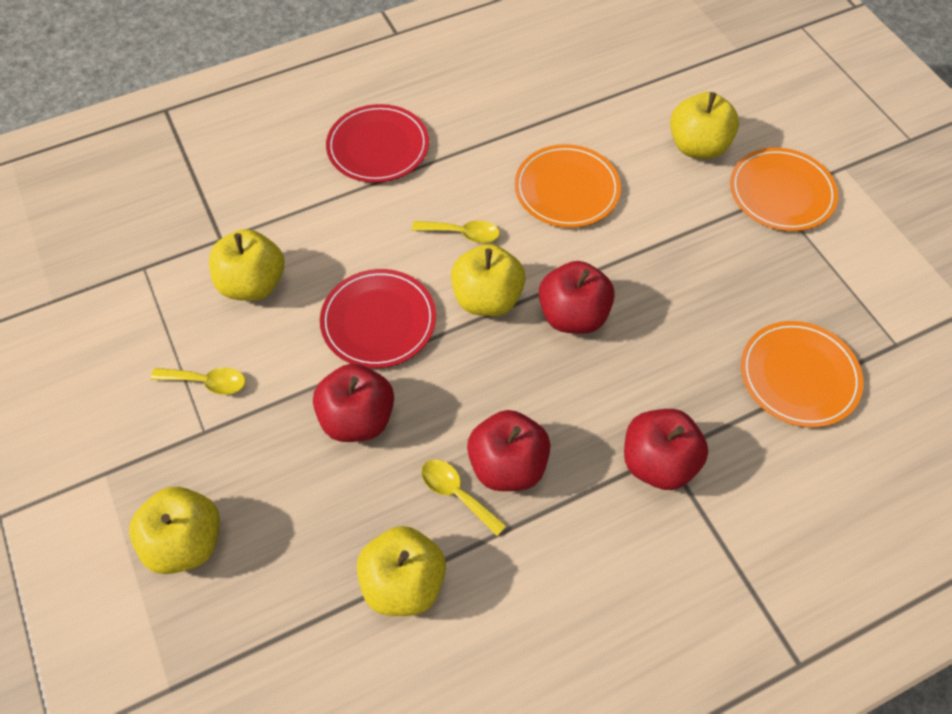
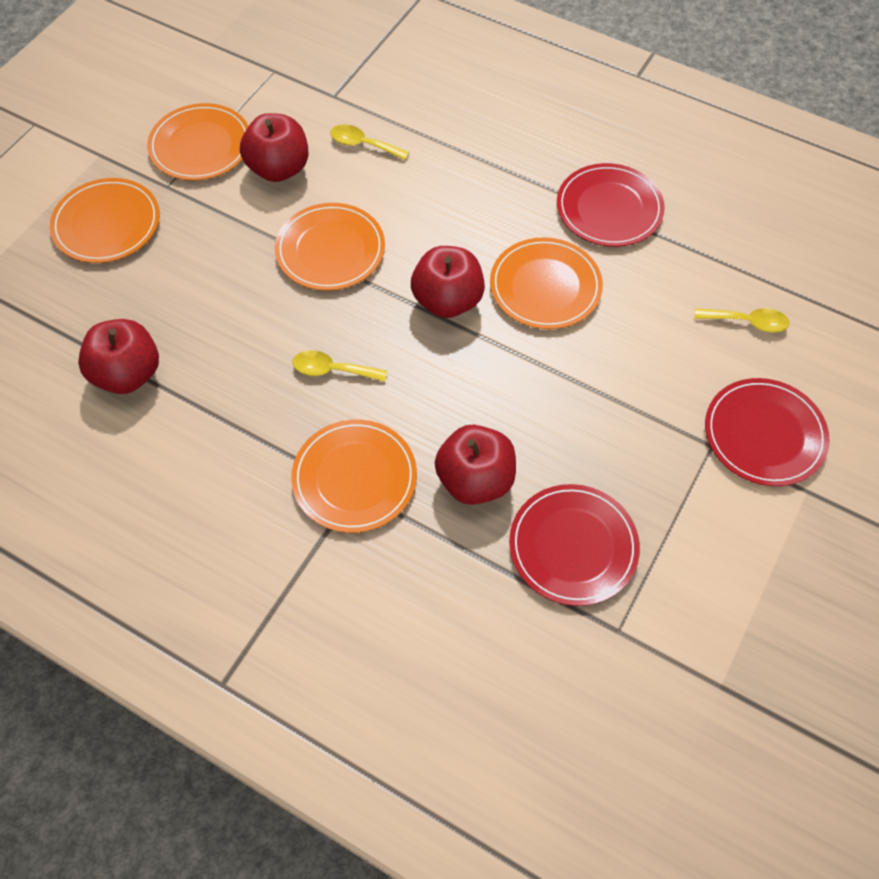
orange plate: [515,144,621,228] [730,148,838,231] [741,321,863,428] = 3 -> [50,178,160,263] [147,103,249,180] [275,203,385,291] [291,419,417,533] [490,237,603,329] = 5
red plate: [320,269,436,368] [326,104,429,183] = 2 -> [509,484,640,606] [557,163,665,247] [705,378,830,486] = 3
yellow apple: [129,487,220,574] [209,229,284,301] [357,526,446,616] [451,244,525,316] [670,92,739,159] = 5 -> none = 0

